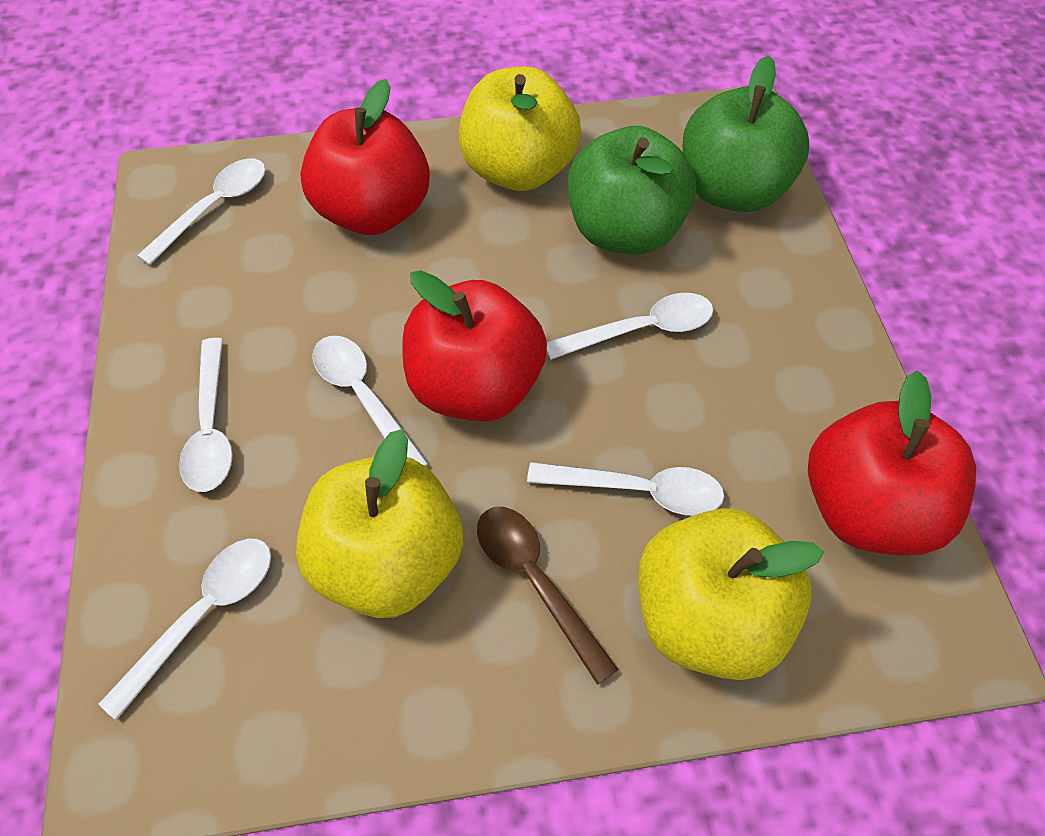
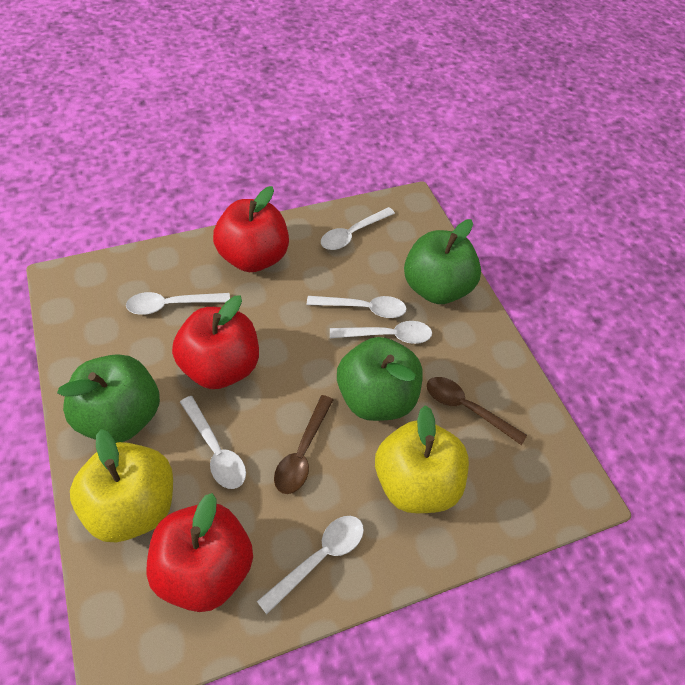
brown spoon: [477,507,619,685] = 1 -> [274,395,333,494] [427,377,527,445] = 2
green apple: [568,126,696,254] [682,55,809,212] = 2 -> [57,354,160,443] [337,337,423,421] [404,219,481,304] = 3
yellow apple: [296,429,463,618] [459,66,581,191] [638,508,824,680] = 3 -> [70,429,173,542] [375,405,469,513] = 2

